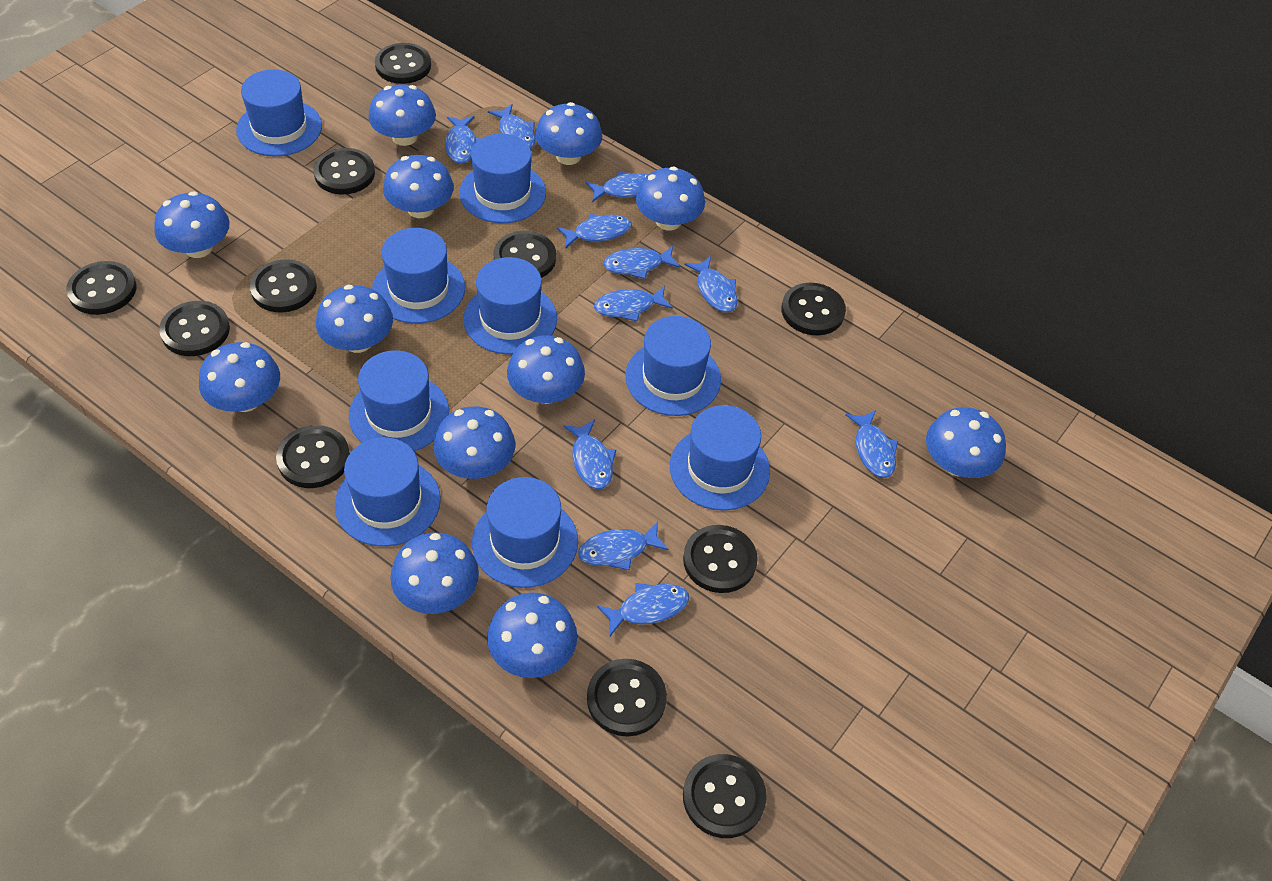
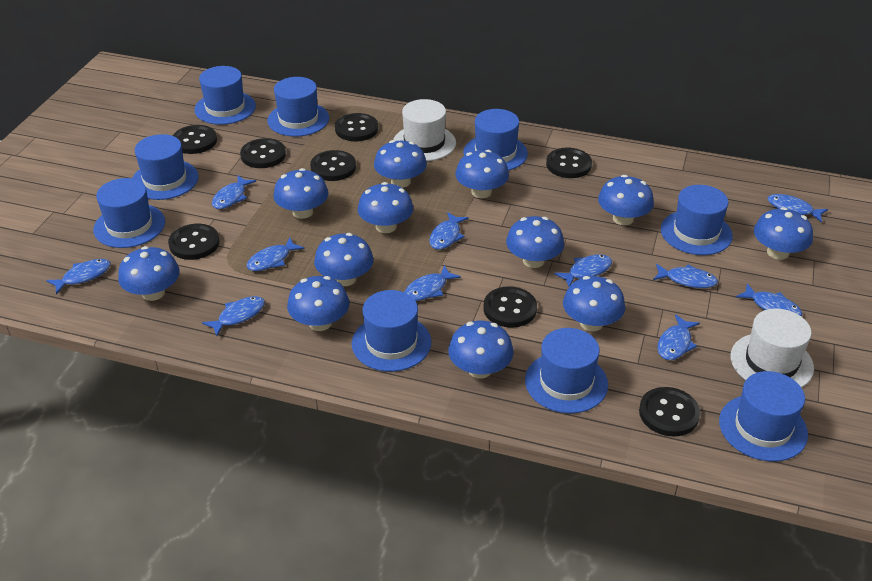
black button: [66,261,137,315] [159,301,230,356] [250,259,317,313] [276,425,350,488] [313,148,375,195] [375,43,431,84] [494,231,556,278] [587,659,667,737] [683,525,758,593] [683,754,767,838] [781,283,846,335] = 11 -> [168,224,220,260] [173,125,217,154] [240,138,286,168] [310,150,356,181] [335,113,378,141] [483,286,537,328] [546,148,592,178] [639,387,700,437] = 8
white hat: none = 0 -> [393,99,456,161] [731,308,814,388] = 2

